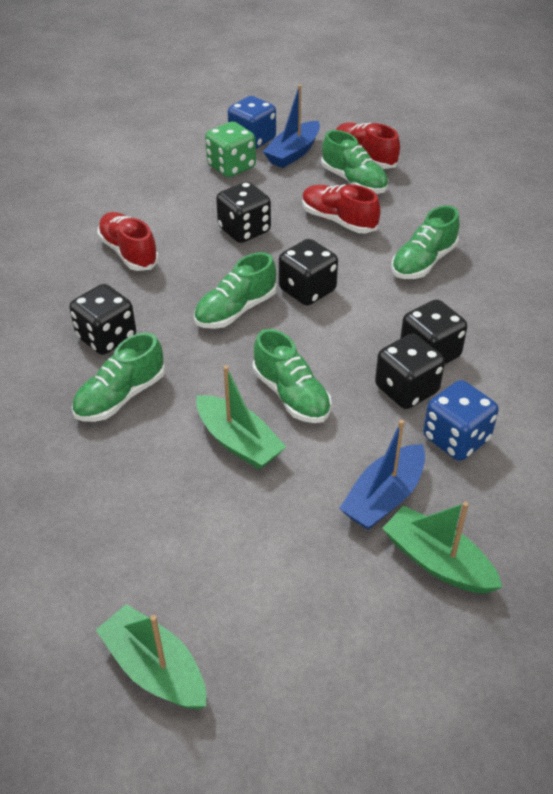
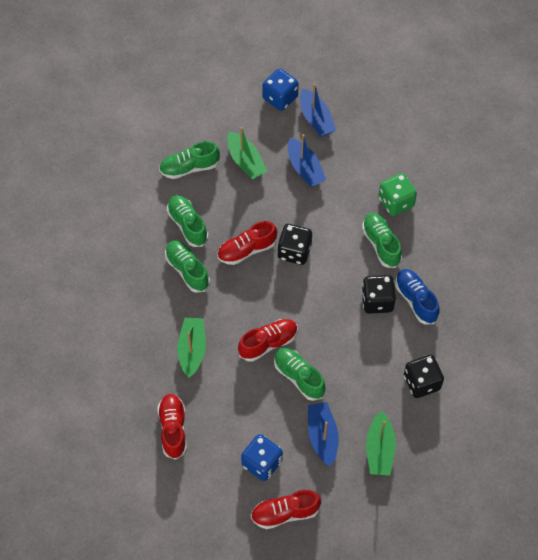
black dice: [69,284,136,355] [216,182,271,243] [279,239,338,305] [375,334,445,409] [400,299,467,364] = 5 -> [277,224,312,265] [361,275,396,314] [404,355,444,398] = 3
blue boat: [263,85,320,168] [339,420,425,530] = 2 -> [288,134,326,187] [300,83,336,137] [308,402,339,466] = 3
blue shoe: none = 0 -> [395,269,440,324] = 1
red shoe: [97,212,159,271] [302,184,380,233] [336,123,400,169] = 3 -> [157,394,187,460] [217,221,277,265] [238,319,298,362] [251,490,321,529] = 4

